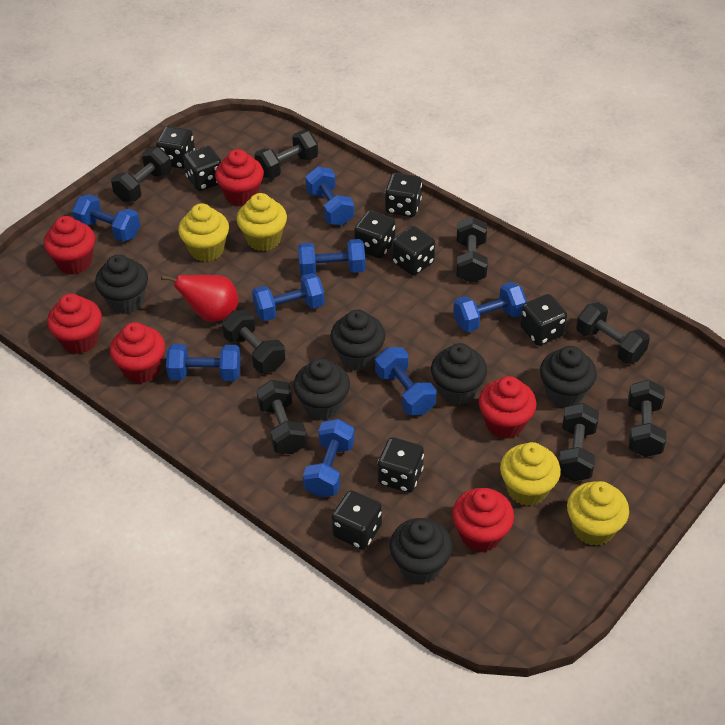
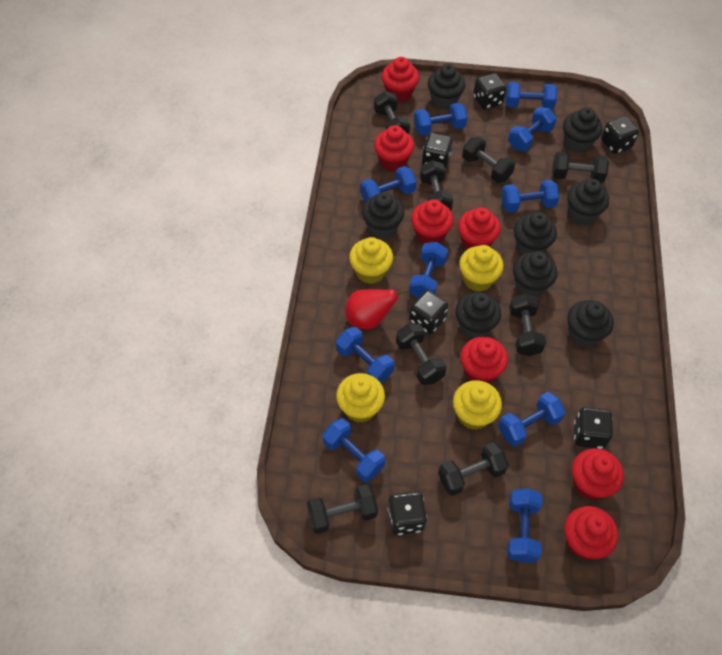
black cupcake: [95,254,148,314] [294,358,350,420] [330,310,385,370] [390,518,453,584] [431,343,487,405] [540,346,597,408] = 6 -> [362,192,404,239] [428,64,466,110] [455,292,501,339] [513,251,557,297] [514,212,557,255] [563,107,603,153] [567,179,609,225] [567,300,614,347] = 8
black dice: [156,126,195,169] [183,145,222,191] [331,490,382,550] [354,210,396,258] [378,437,424,493] [385,173,422,217] [392,226,435,276] [520,294,567,346] = 8 -> [388,491,427,535] [409,290,449,334] [422,133,453,169] [473,73,506,110] [574,407,613,449] [601,116,639,154] = 6
blue dumbbell: [72,194,140,242] [166,344,241,381] [252,273,325,321] [298,239,365,276] [303,419,355,497] [305,166,354,226] [375,347,437,415] [453,282,527,332] = 8 -> [322,418,385,482] [336,327,394,383] [360,166,417,202] [409,242,448,298] [414,103,468,136] [498,392,566,447] [501,180,559,213] [505,82,558,109] [507,488,543,563] [508,107,557,151] = 10
red cupcake: [44,216,95,274] [47,294,102,354] [110,322,165,383] [215,149,264,206] [452,488,514,552] [479,376,536,439] = 6 -> [374,125,414,171] [382,57,419,102] [411,199,454,244] [458,207,501,250] [460,337,508,383] [564,506,618,559] [572,448,624,500] = 7

